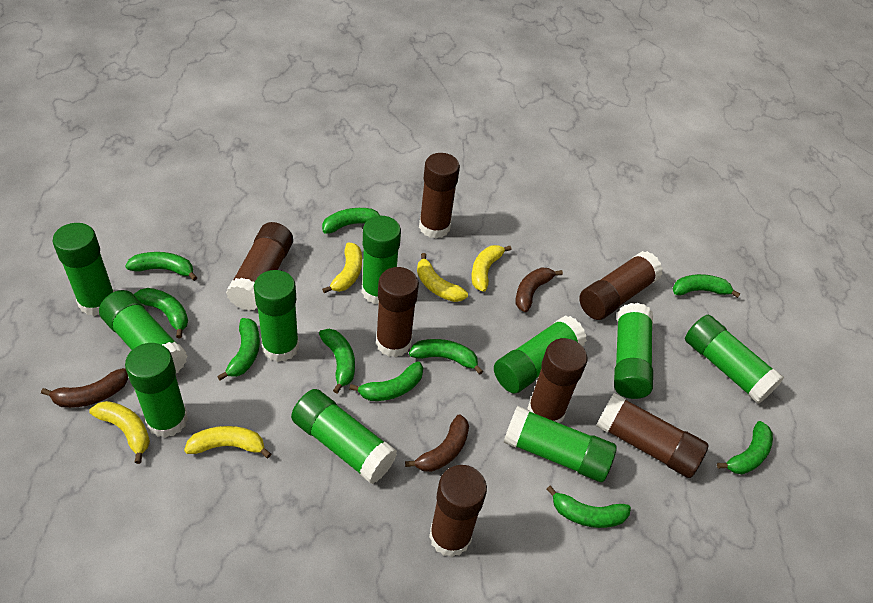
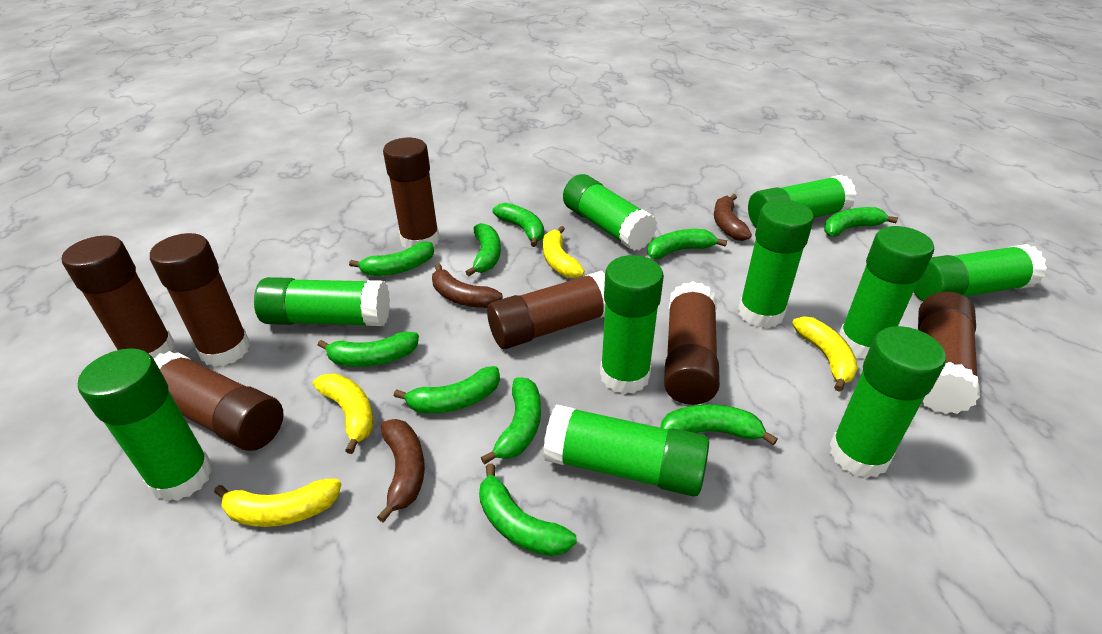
yellow banana: [89,401,150,464] [184,426,271,458] [322,242,362,293] [417,253,468,302] [471,245,512,292] = 5 -> [214,478,341,527] [313,373,373,454] [543,226,585,278] [792,316,858,392] = 4

